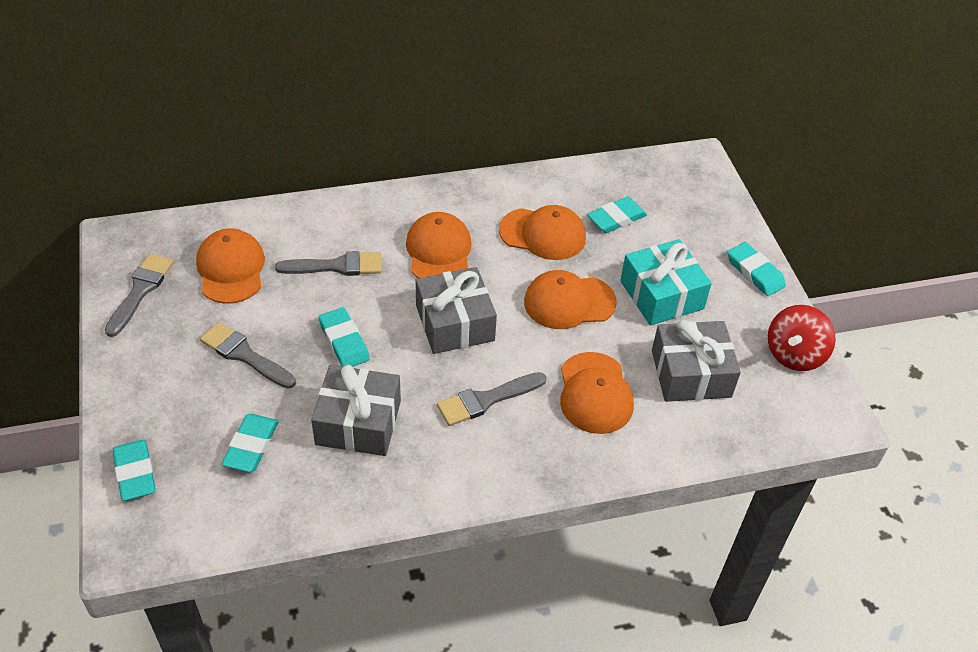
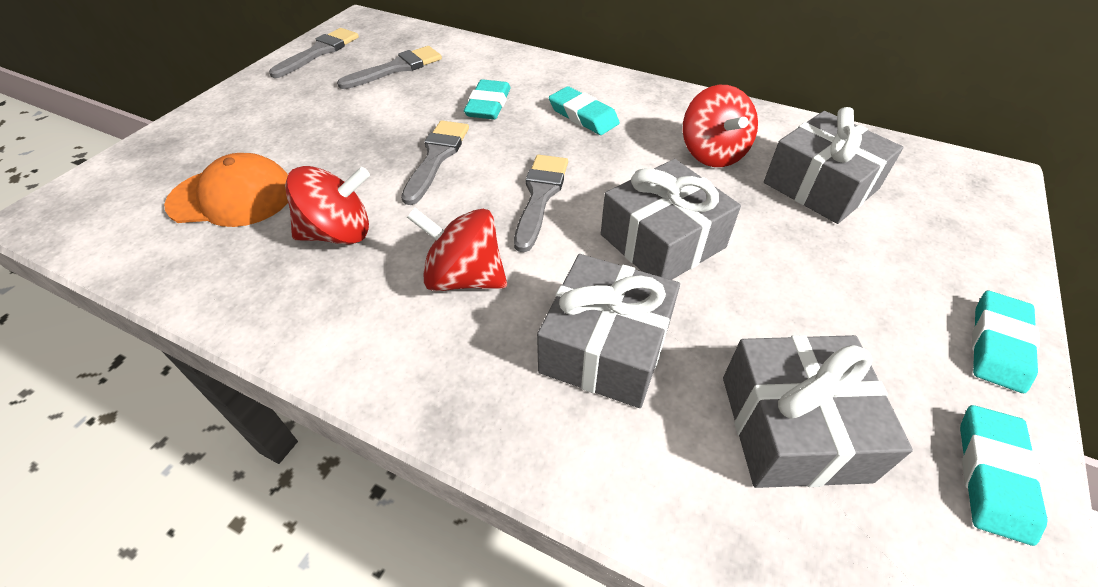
grey gift: [311,365,401,456] [416,267,497,354] [652,320,741,402] = 3 -> [537,254,680,408] [601,159,741,280] [723,335,913,488] [764,107,903,224] = 4
orange cap: [196,229,265,304] [406,212,472,278] [499,205,586,260] [524,270,617,329] [560,352,634,434] = 5 -> [164,153,288,227] = 1
red spinning top: [768,305,836,371] = 1 -> [285,166,370,244] [407,208,507,291] [682,85,758,167] = 3
turquoise eraser: [113,440,156,501] [221,414,279,472] [319,307,370,367] [587,197,647,233] [727,242,786,296] = 5 -> [464,79,511,119] [549,86,620,135] [960,405,1048,546] [972,291,1040,393] = 4
turquoise gift: [620,239,712,326] = 1 -> none = 0

